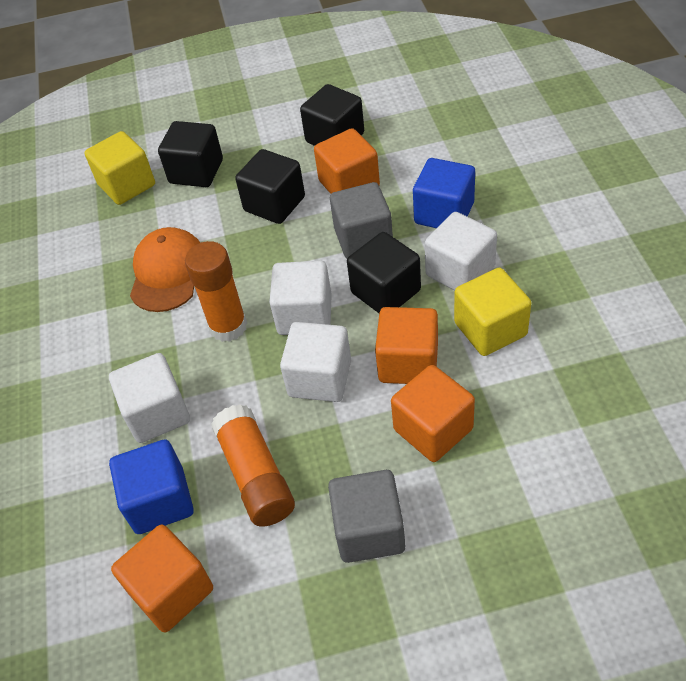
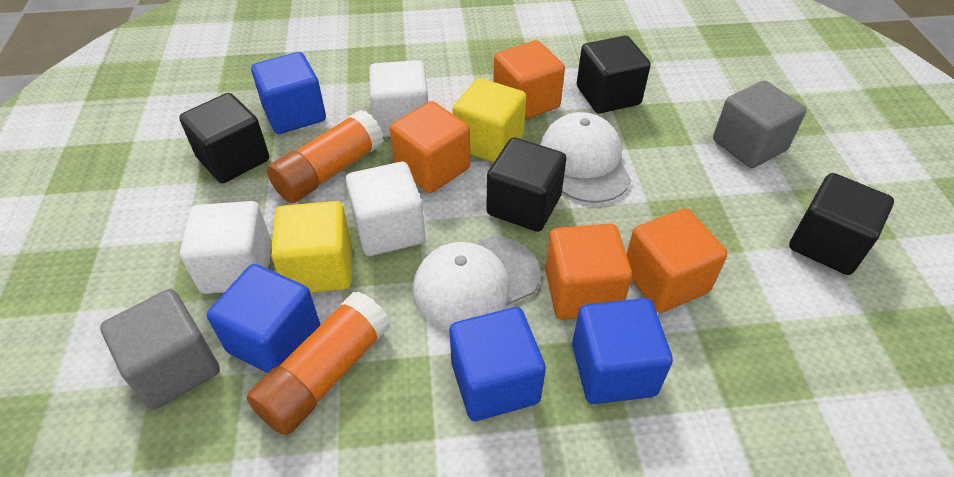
blue cube: [109,439,194,534] [413,158,475,228] = 2 -> [207,264,320,373] [251,52,326,134] [450,307,546,421] [572,298,673,404] = 4
orange cap: [130,227,200,312] = 1 -> none = 0
white cap: none = 0 -> [412,236,540,331] [540,112,631,203] = 2
white cube: [109,353,190,443] [269,261,332,335] [280,322,351,402] [425,212,497,291] = 4 -> [180,201,272,294] [346,162,425,256] [369,60,428,137] = 3

